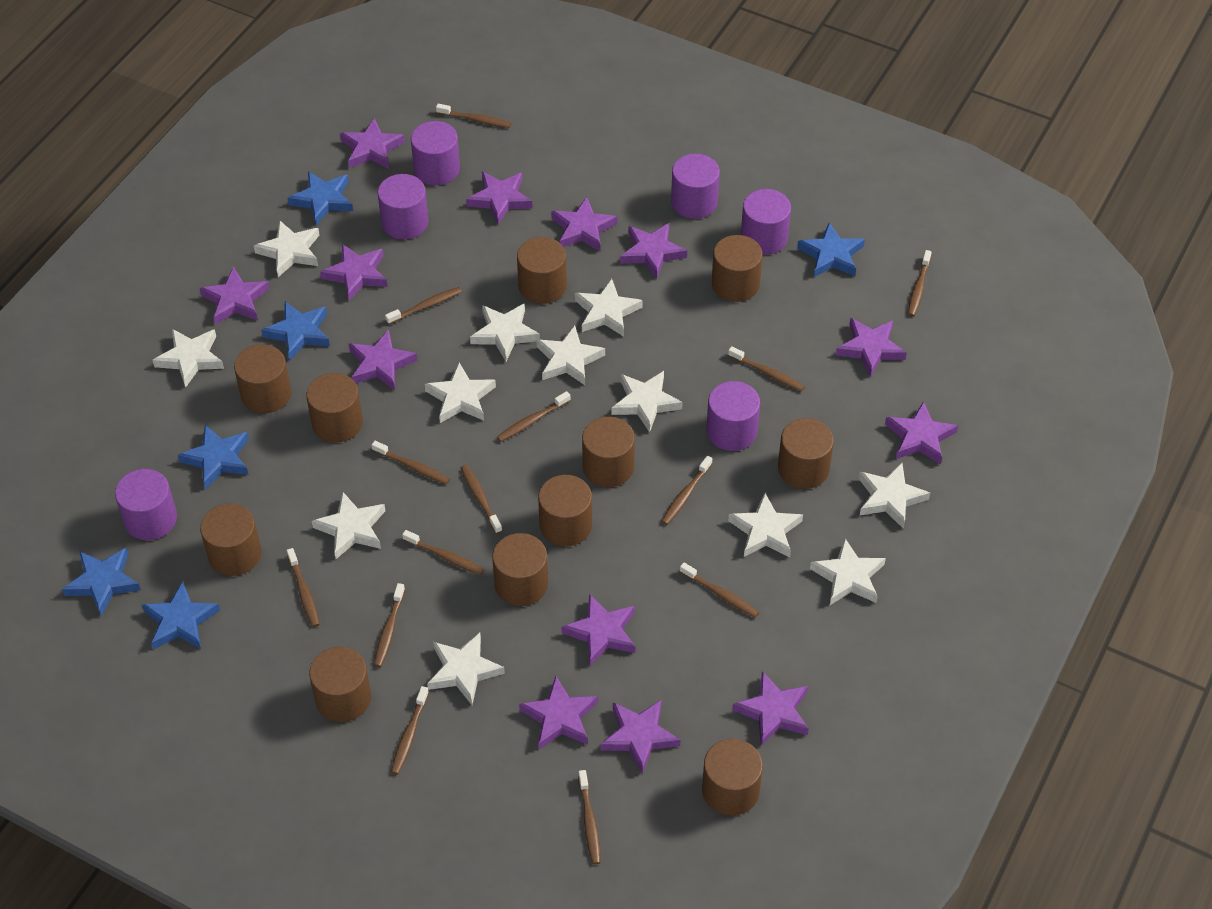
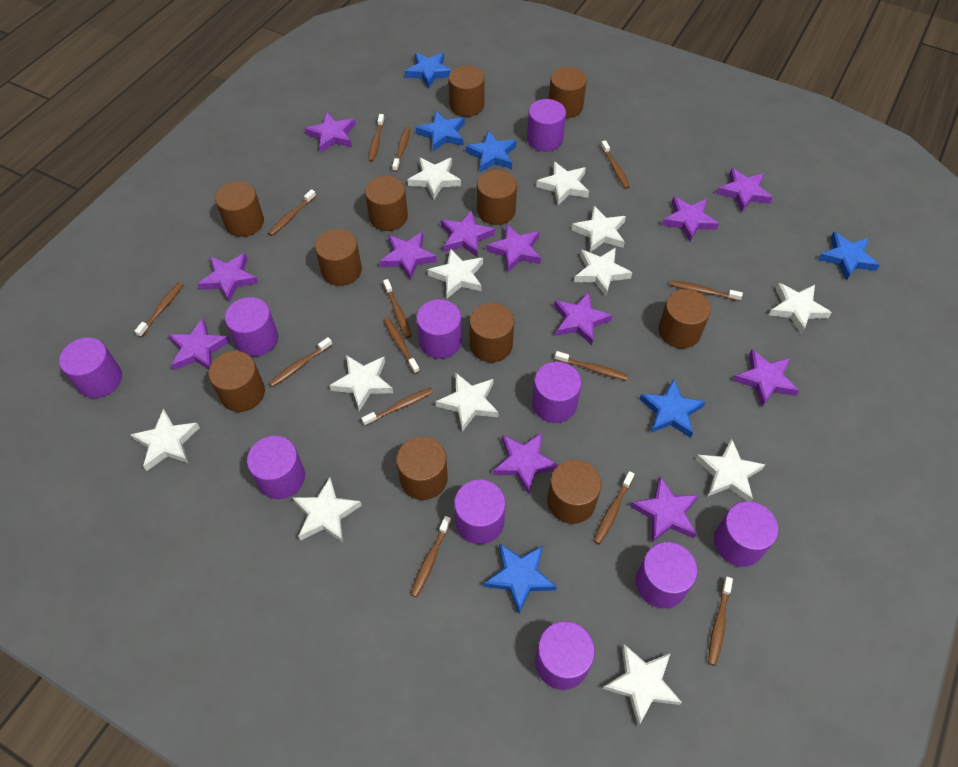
purple cylinder: [115,469,177,540] [378,174,429,239] [411,121,460,185] [671,154,720,219] [706,381,760,451] [741,189,791,255] = 6 -> [59,337,122,398] [225,297,278,356] [247,436,305,499] [416,299,462,359] [454,480,506,544] [527,99,566,151] [532,362,581,423] [535,621,595,690] [636,542,698,609] [714,501,778,567] = 10
purple star: [200,267,270,325] [320,244,388,301] [340,118,405,169] [349,329,418,390] [466,172,533,224] [519,676,598,749] [551,197,617,252] [562,594,635,666] [600,700,680,774] [620,223,687,279] [732,671,809,746] [836,318,907,377] [885,401,958,465] = 13 -> [168,318,231,371] [198,253,258,302] [305,112,356,153] [380,232,437,281] [441,210,495,258] [487,224,541,272] [493,433,558,495] [554,292,613,345] [630,477,699,543] [662,196,719,242] [716,168,773,213] [733,349,799,406] = 12

